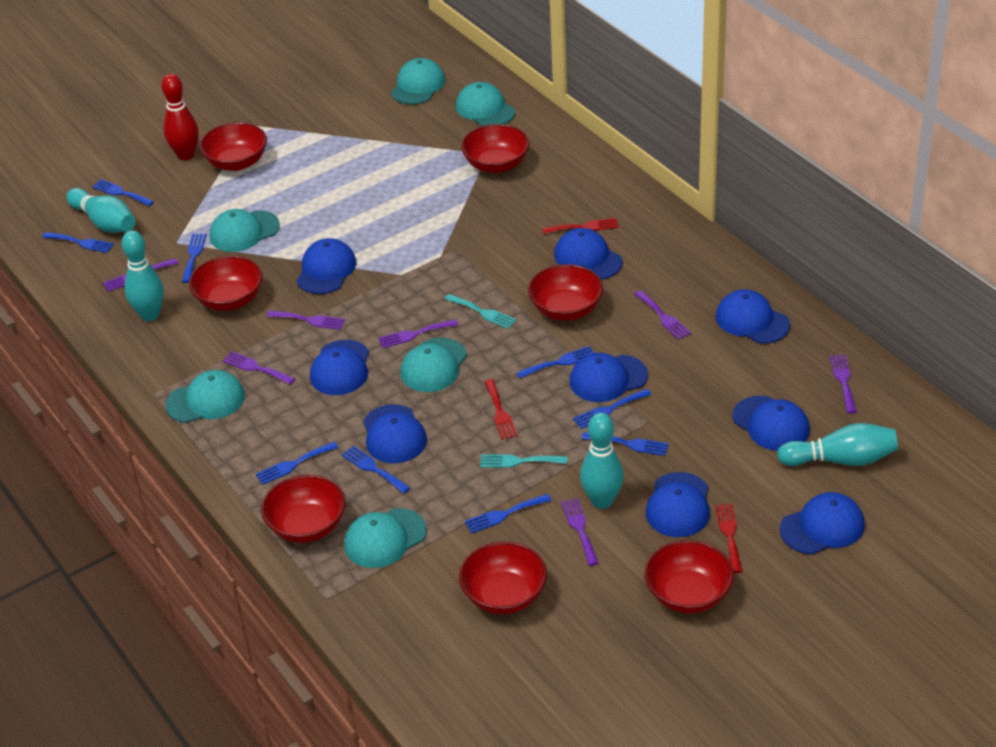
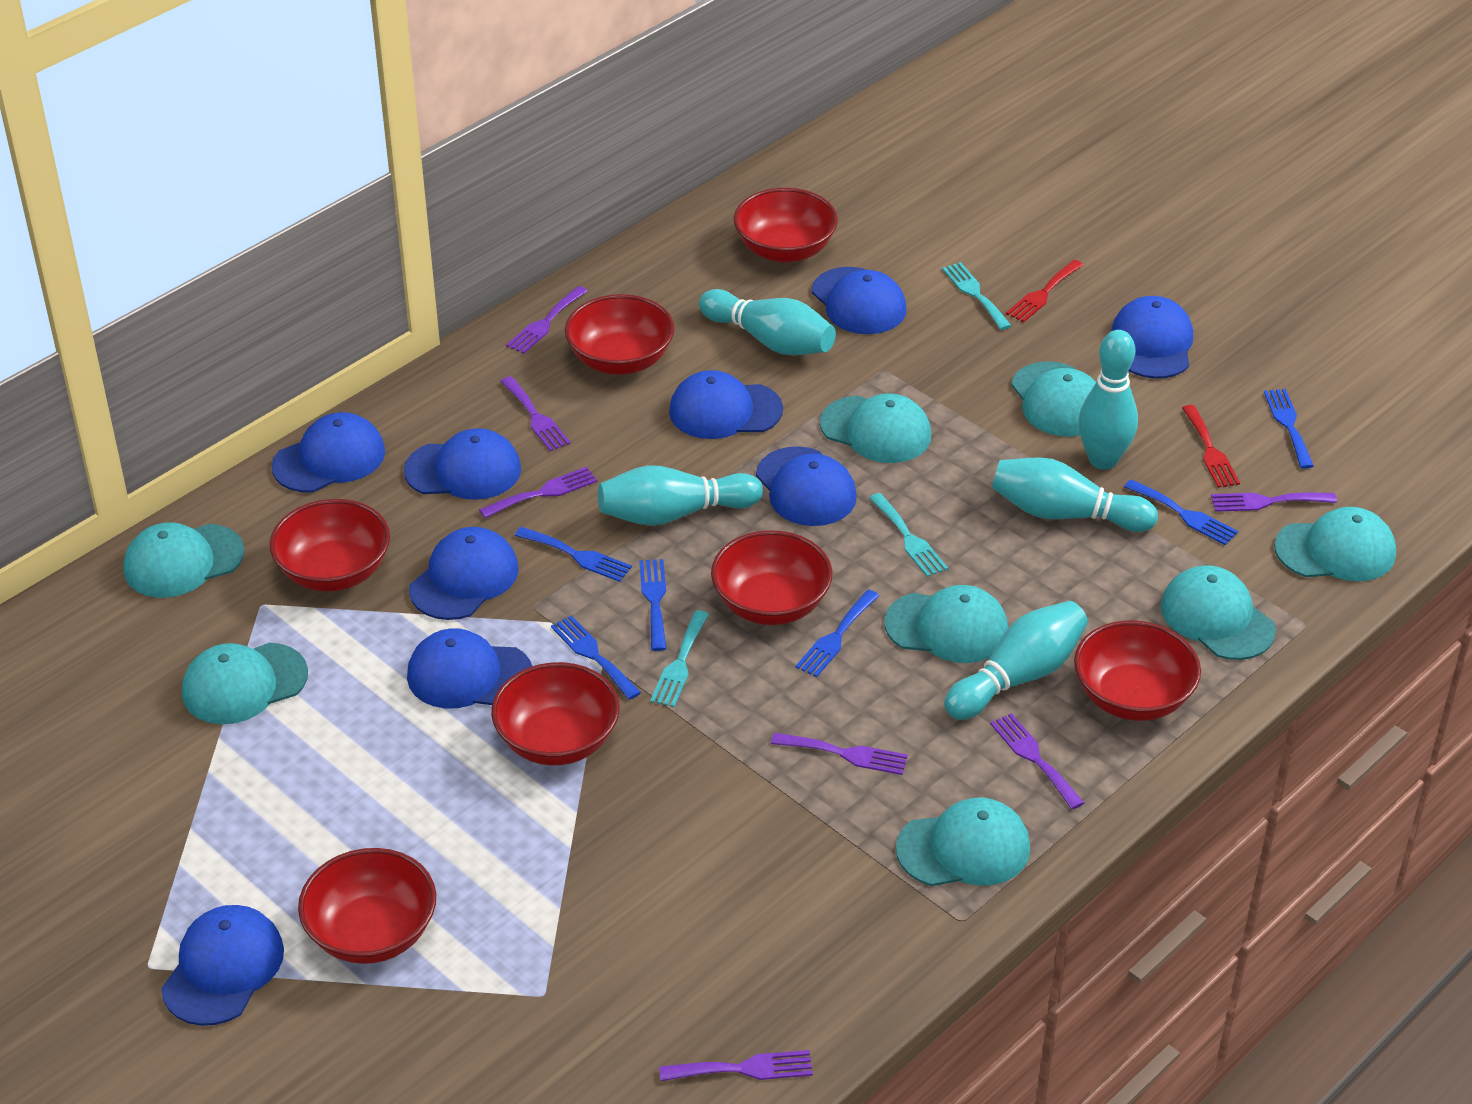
blue fork: [42,232,114,253] [92,179,154,206] [182,234,207,283] [256,442,338,485] [341,446,410,494] [465,494,551,533] [516,346,594,378] [573,389,651,429] [581,432,669,456] = 9 -> [515,527,632,582] [551,615,641,700] [639,559,667,651] [795,590,879,677] [1124,479,1238,545] [1264,389,1314,469] = 6
red bowling pin: [161,74,199,160] = 1 -> none = 0
red fork: [484,379,517,440] [542,218,619,234] [715,504,742,573] = 3 -> [1006,260,1083,322] [1182,405,1240,488] = 2
turquoise bowling pin: [66,188,136,233] [122,231,164,321] [580,413,624,509] [777,423,898,466] = 4 -> [598,465,763,526] [699,289,836,355] [944,601,1088,720] [992,457,1158,532] [1078,330,1138,470] = 5
turquoise cap: [165,370,245,423] [210,209,280,252] [344,508,427,568] [391,58,445,104] [400,338,467,392] [456,82,515,126] = 6 -> [123,522,245,598] [182,643,308,724] [820,393,931,463] [884,585,1008,663] [896,797,1030,886] [1011,361,1096,437] [1161,565,1276,660] [1274,507,1396,581] = 8
turquoise fork: [445,294,517,329] [480,454,567,468] = 2 -> [650,610,709,707] [869,493,948,577] [942,262,1012,330] = 3

